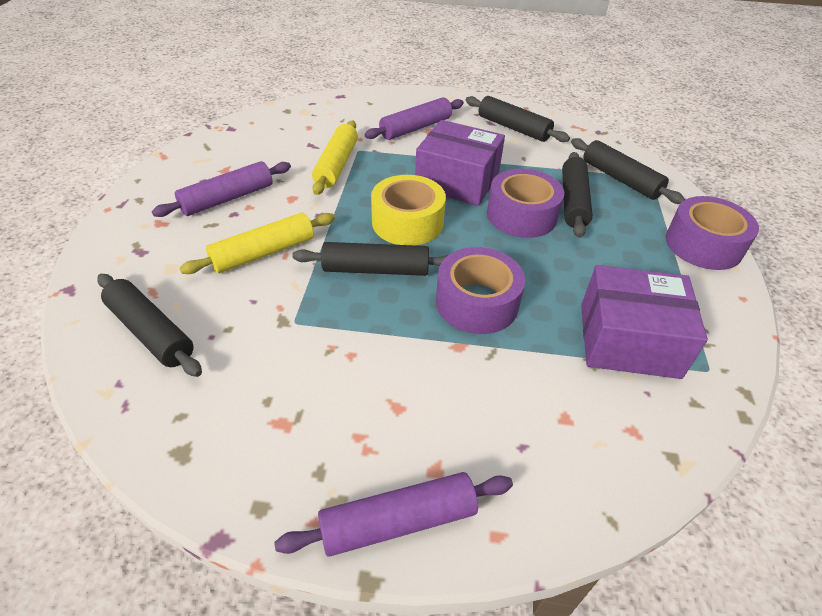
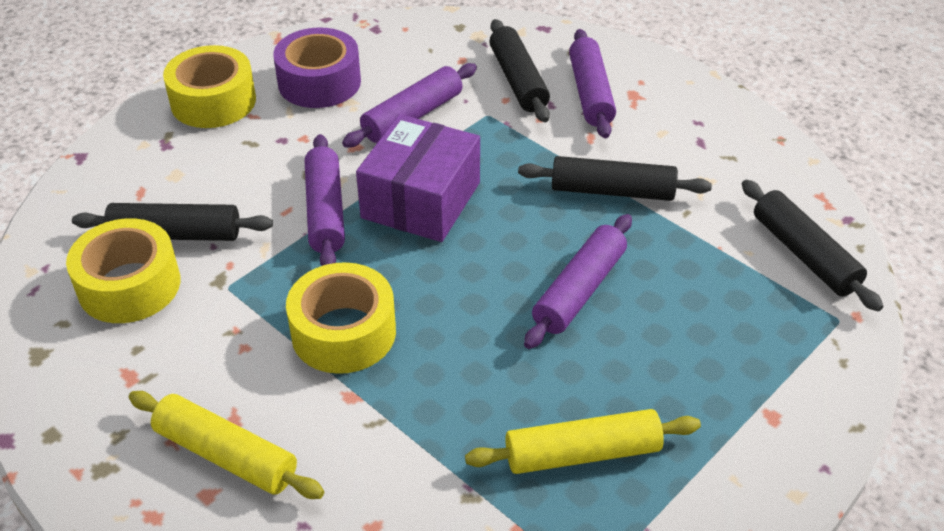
black rolling pin: [97,274,202,377] [292,242,448,276] [466,96,570,142] [562,152,593,238] [571,138,685,204] = 5 -> [72,203,273,241] [489,19,550,123] [518,156,712,201] [742,180,883,311] = 4
purple box: [415,120,505,206] [581,265,708,379] = 2 -> [356,114,480,242] = 1
purple rolling pin: [152,161,291,217] [274,472,513,557] [365,97,464,140] = 3 -> [305,134,345,266] [342,63,477,147] [524,214,632,349] [569,29,616,138] = 4
purple tape: [436,247,525,334] [487,169,564,238] [666,196,759,270] = 3 -> [273,28,361,108] = 1
yellow tape: [371,175,446,245] = 1 -> [66,218,180,323] [163,45,256,128] [286,262,396,374] = 3

